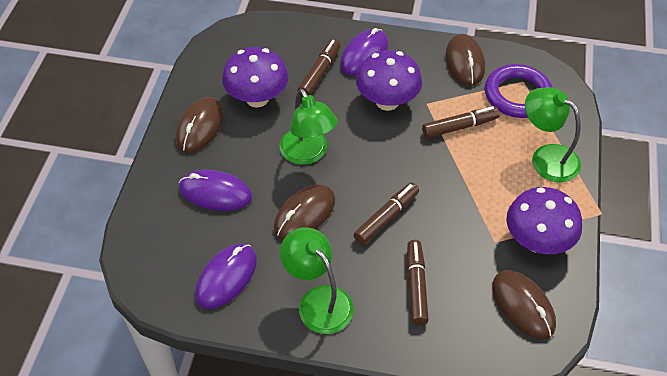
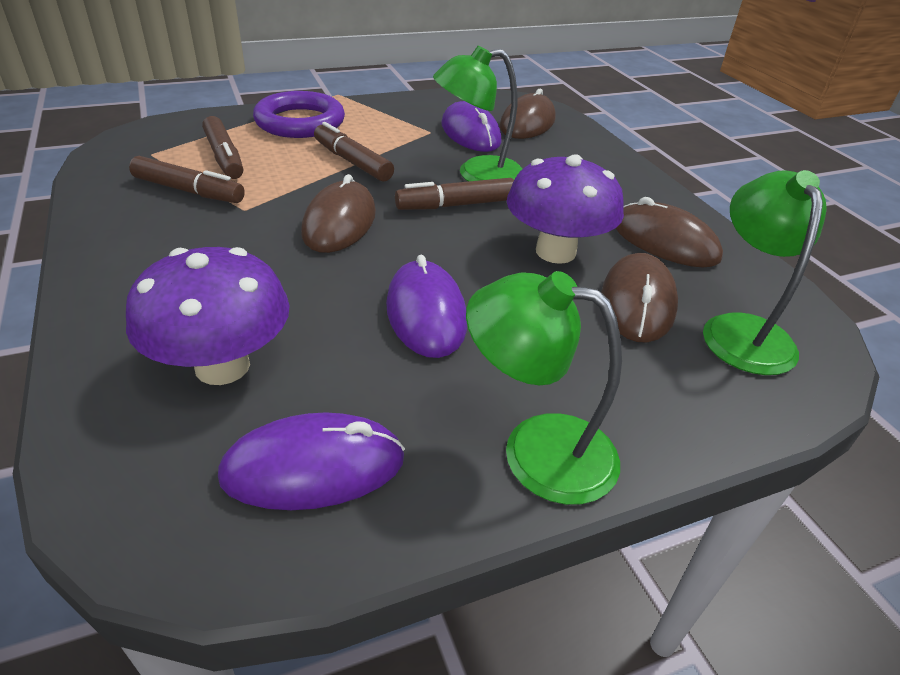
purple mushroom: [222,47,288,108] [356,50,422,111] [506,187,582,254] = 3 -> [126,247,290,385] [507,154,624,264] = 2

